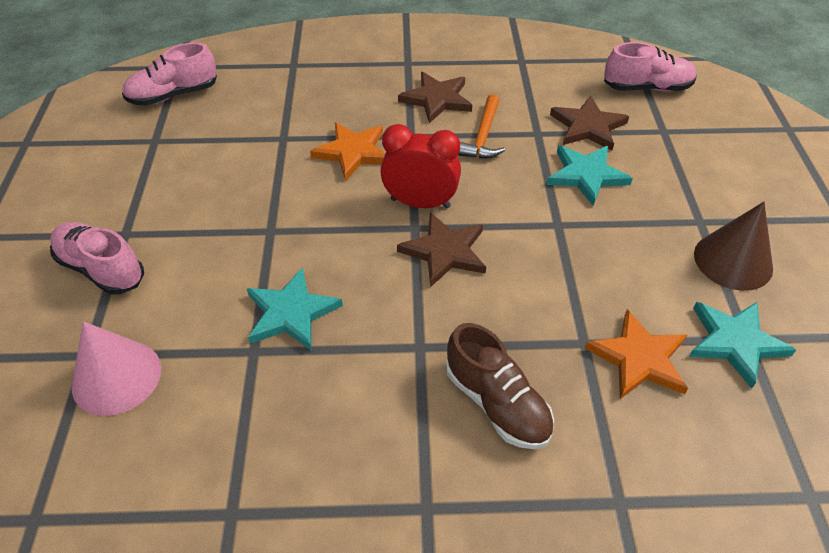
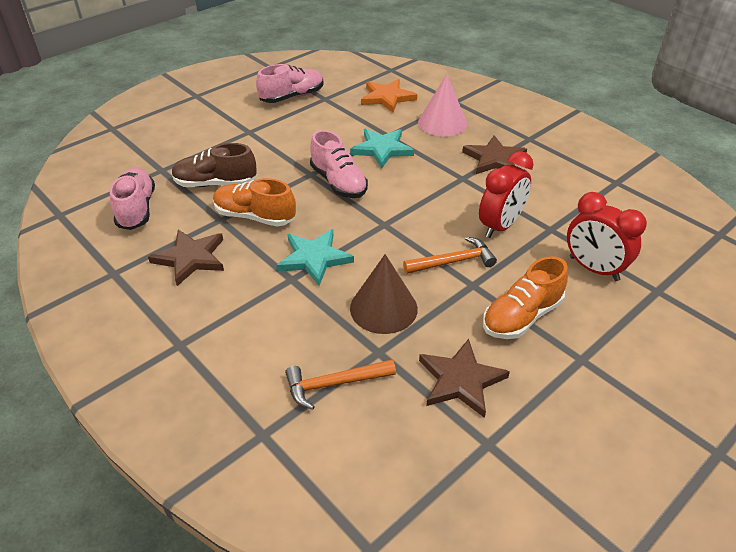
orange hammer: [458,94,505,159] = 1 -> [285,359,396,410] [403,237,497,274] = 2
orange shoe: none = 0 -> [213,178,296,227] [483,256,568,339] = 2
orange star: [310,122,385,181] [585,309,688,399] = 2 -> [361,79,417,113] = 1
red clock: [380,124,461,208] = 1 -> [479,151,534,238] [567,192,647,281] = 2
turquoise star: [247,268,343,350] [547,146,633,206] [689,302,796,389] = 3 -> [276,229,354,286] [350,129,414,168] = 2

